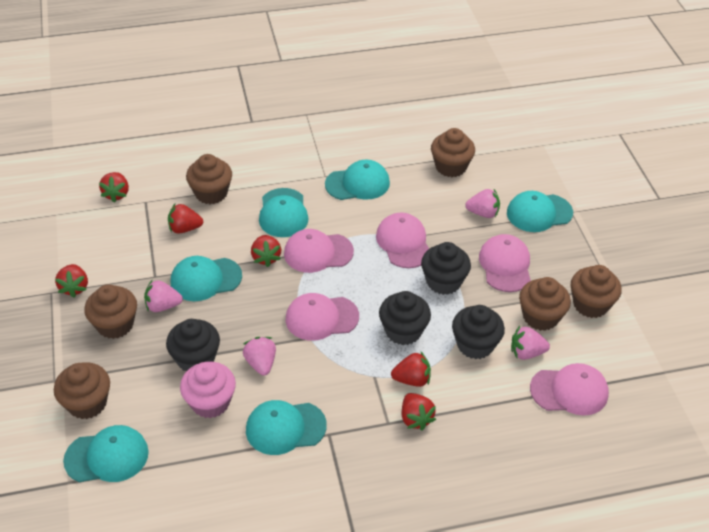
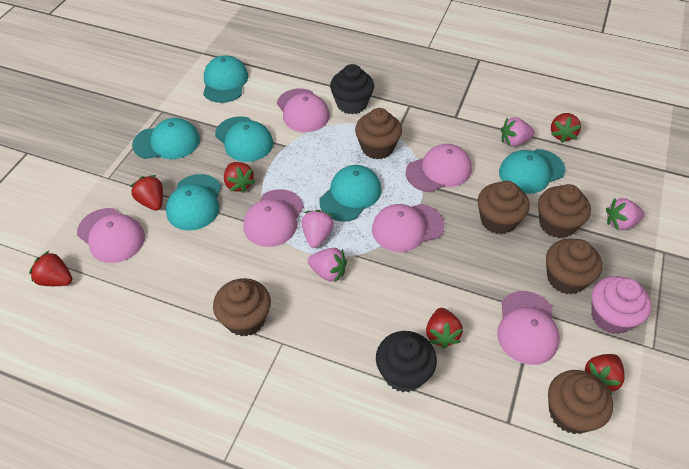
black cupcake: [166,319,220,371] [379,291,431,345] [421,242,471,295] [452,305,505,359] = 4 -> [330,64,374,114] [376,331,437,392] = 2
pink cap: [284,229,354,273] [286,293,359,341] [376,213,429,268] [479,234,531,292] [530,363,609,416] = 5 -> [77,208,145,263] [243,189,304,247] [277,88,330,132] [372,204,444,252] [406,144,472,192] [497,291,560,365] = 6

